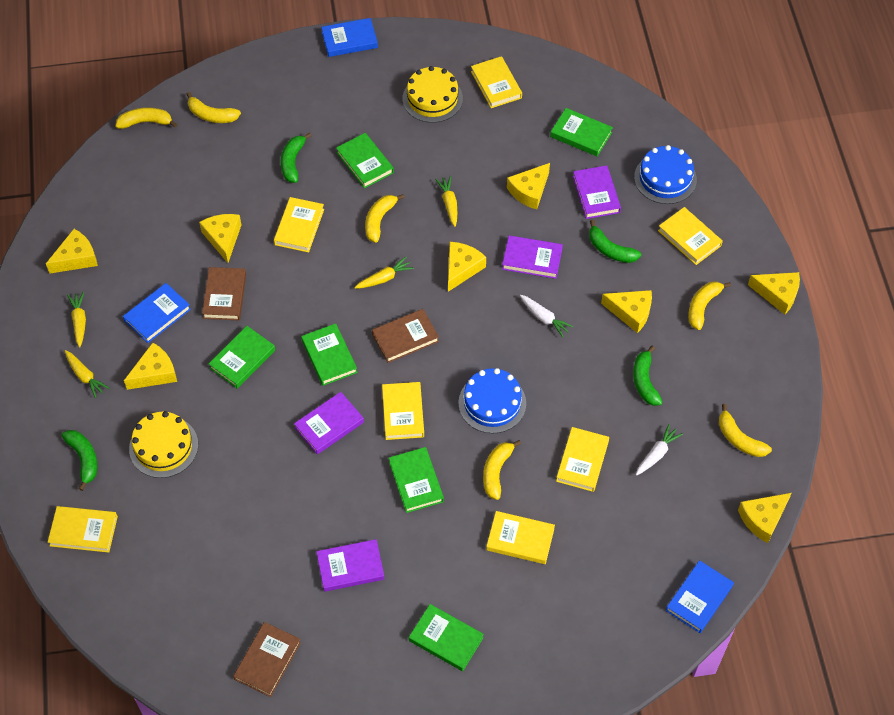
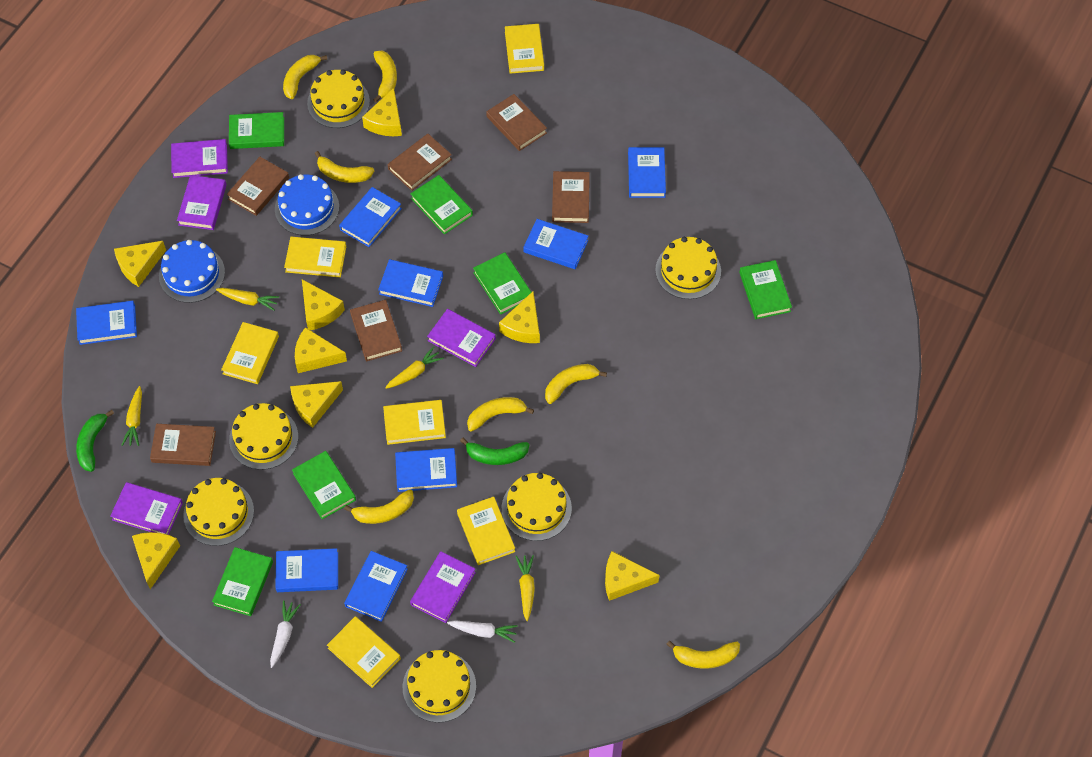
blue book: [123,283,191,343] [321,18,378,57] [666,560,734,633] = 3 -> [76,301,137,345] [275,548,338,592] [339,187,402,247] [344,551,408,622] [378,259,443,307] [395,448,457,492] [523,219,588,269] [628,147,666,198] = 8
brown book: [202,267,246,320] [233,622,301,697] [372,309,439,363] = 3 -> [150,424,216,466] [226,157,289,216] [350,300,402,362] [388,134,452,191] [486,94,547,151] [552,171,590,223] = 6
green banana: [62,430,97,491] [281,133,311,183] [589,220,641,263] [633,346,662,406] = 4 -> [76,410,114,472] [460,438,529,465] = 2
purple book: [294,392,364,454] [316,539,384,592] [502,235,563,279] [573,165,621,219] = 4 -> [110,482,183,535] [171,139,228,178] [177,175,227,230] [410,551,476,623] [427,309,496,367] = 5
yellow banana: [115,107,177,129] [186,92,241,123] [365,194,404,243] [483,440,521,500] [688,281,731,330] [719,404,772,457] = 6 -> [283,55,328,99] [315,151,374,183] [344,490,414,524] [374,51,397,102] [467,397,534,432] [545,364,607,404] [666,641,740,669] = 7
yellow book: [48,506,118,553] [274,197,324,253] [382,382,424,440] [471,56,522,108] [486,511,555,564] [556,427,609,492] [658,207,723,265] = 7 -> [221,322,279,384] [284,237,346,277] [327,616,401,688] [383,400,446,445] [457,496,515,565] [505,24,544,74] = 6
yellow cake: [129,411,198,478] [402,66,463,123] = 2 -> [183,478,254,546] [229,403,298,470] [307,69,370,128] [403,650,476,723] [502,473,572,541] [655,237,721,299] = 6

